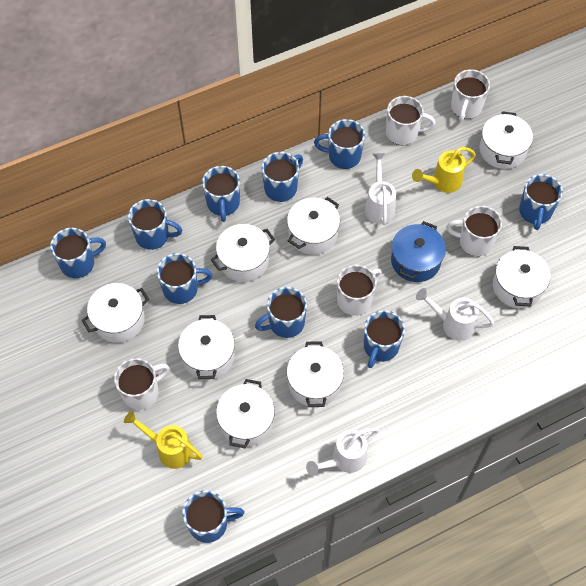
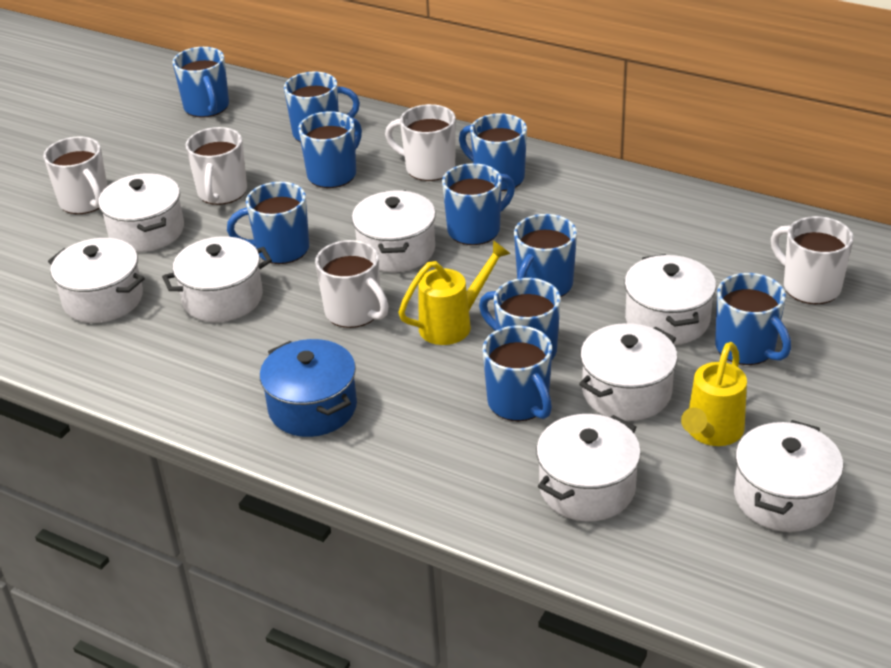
white watering can: [306,427,379,476] [365,153,396,225] [416,288,494,341] = 3 -> none = 0

